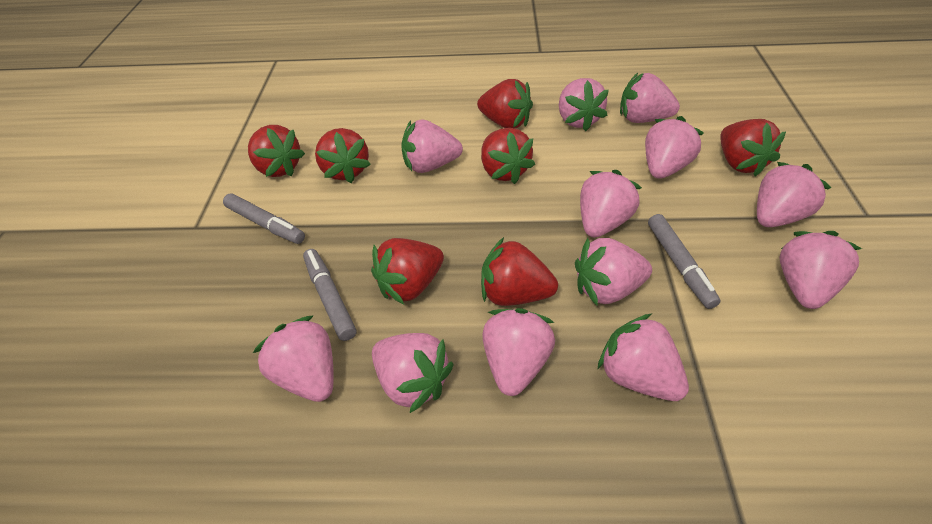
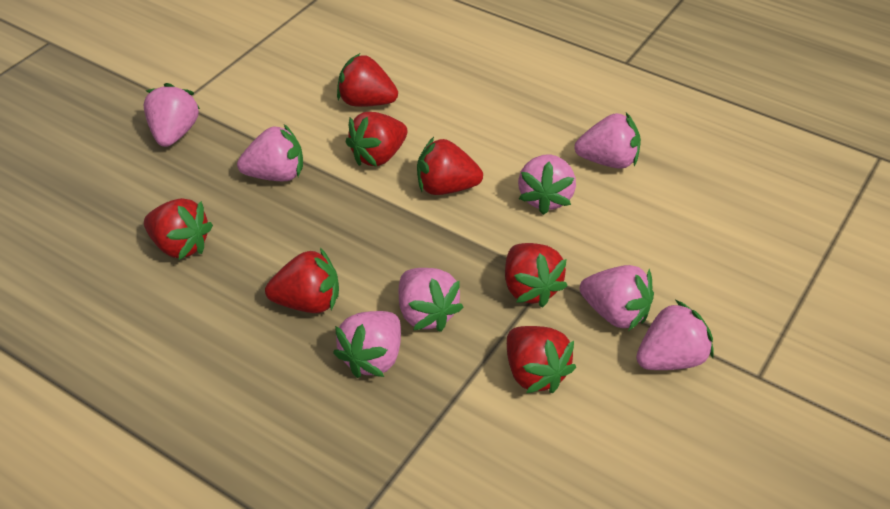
grey marker: [223,193,305,244] [303,249,356,341] [648,214,721,309] = 3 -> none = 0
pink strawberry: [253,316,334,402] [372,333,454,413] [401,119,463,173] [482,308,555,396] [559,78,609,131] [575,238,652,305] [580,170,642,238] [598,314,689,401] [620,73,680,123] [645,116,704,179] [757,162,831,227] [779,231,862,309] = 12 -> [144,83,200,147] [237,124,303,181] [333,311,401,378] [399,268,464,332] [518,154,576,215] [574,113,641,169] [580,265,654,331] [636,300,714,370] = 8

